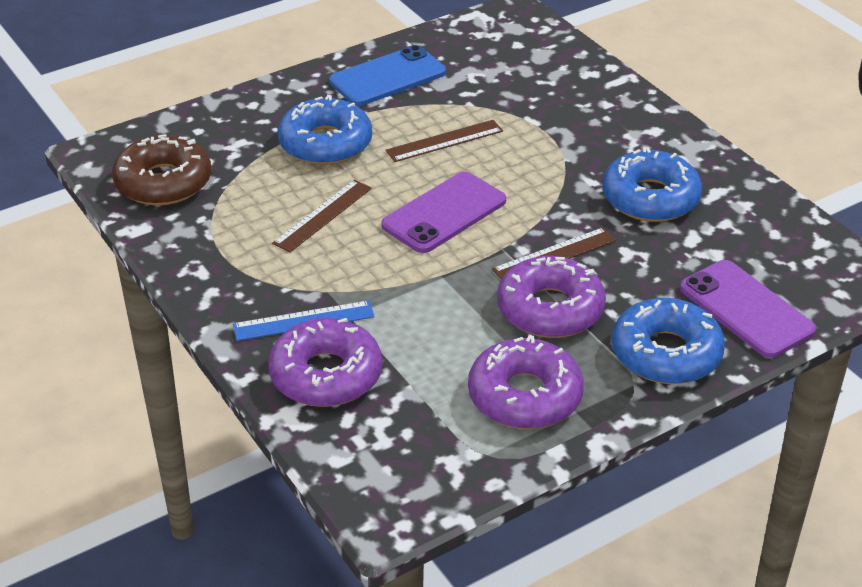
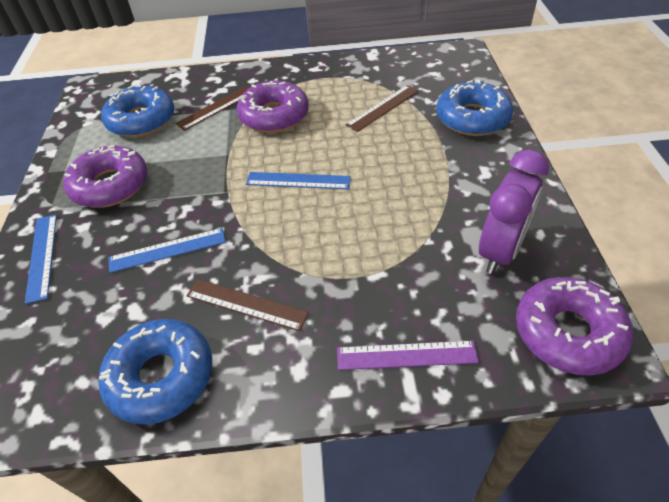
blue phone: [329,45,446,106] = 1 -> none = 0
blue ruler: [233,300,375,341] = 1 -> [25,215,57,304] [108,228,226,273] [246,172,351,189] = 3
brown donut: [112,134,211,206] = 1 -> none = 0
purple clock: none = 0 -> [479,149,549,274] = 1
purple phone: [381,172,506,253] [680,260,816,358] = 2 -> none = 0
purple ruler: none = 0 -> [337,341,479,370] = 1

